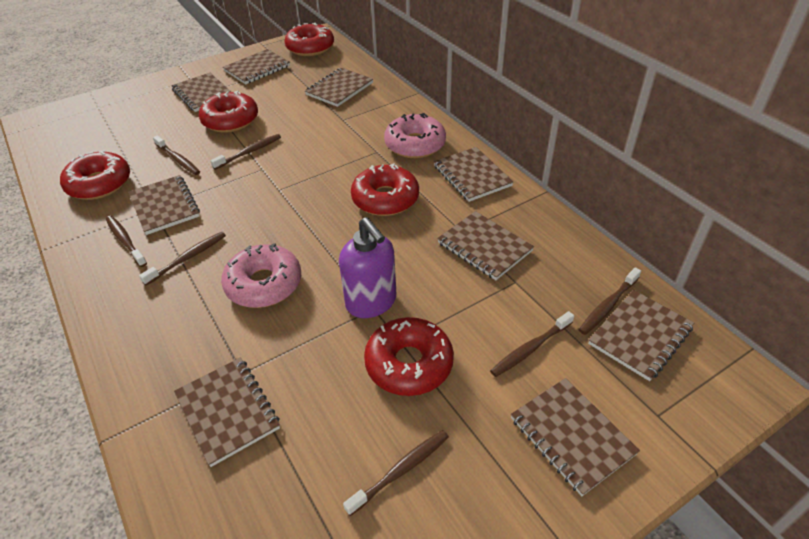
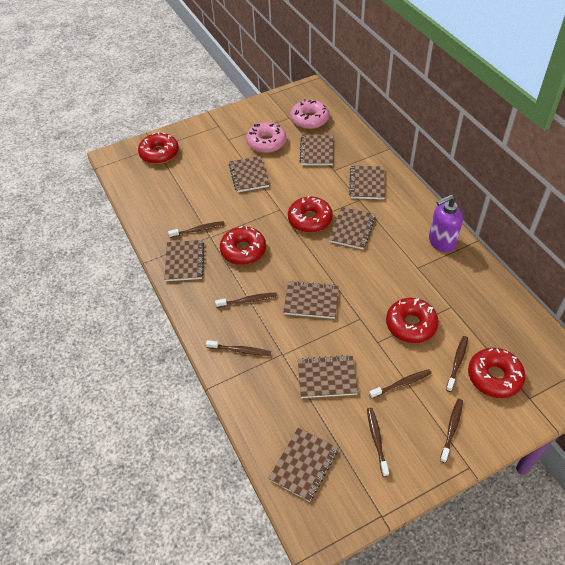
brown notebook: [128,175,200,235] [172,73,231,112] [174,358,280,467] [223,49,290,84] [305,68,373,107] [434,147,513,202] [437,211,534,280] [511,378,640,496] [588,290,694,381] = 9 -> [164,240,204,281] [229,156,269,192] [268,428,338,502] [283,281,339,319] [298,355,358,398] [299,135,333,165] [329,207,376,249] [349,166,385,199] = 8

